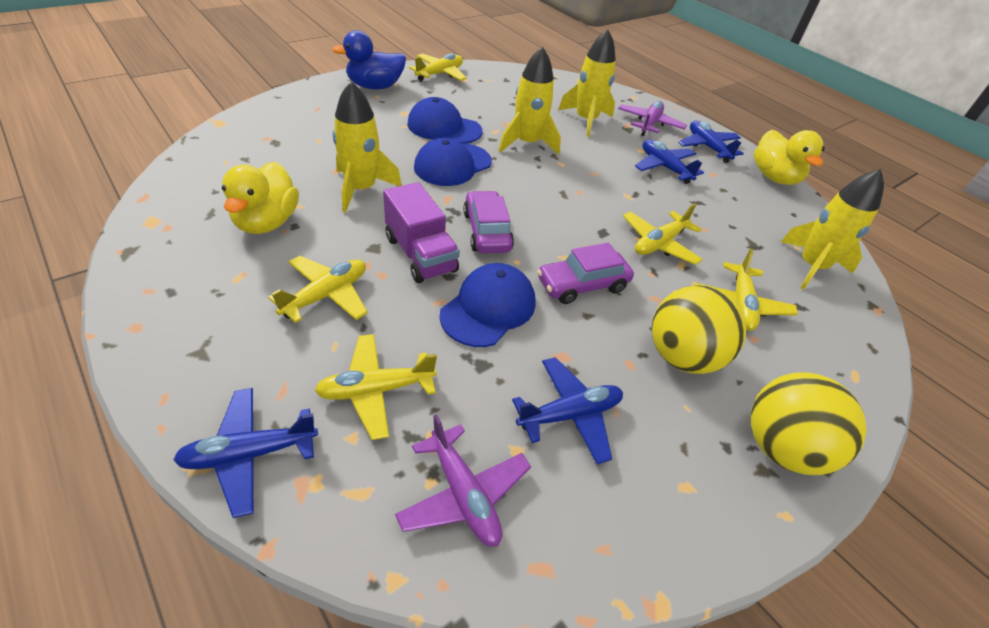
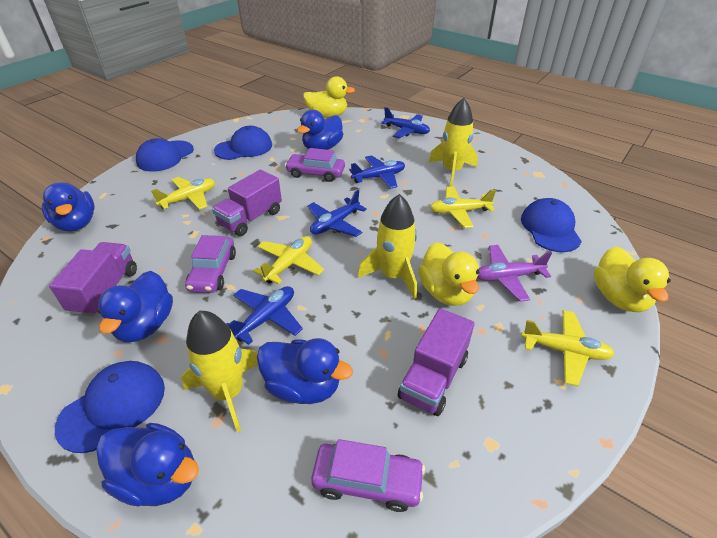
blue cap: [407,97,483,144] [414,138,492,186] [439,263,536,347] = 3 -> [55,361,165,453] [136,138,194,172] [214,126,272,160] [521,198,582,252] = 4
blue duck: [332,30,406,89] = 1 -> [42,182,95,232] [96,423,199,507] [97,271,173,342] [257,338,353,404] [297,110,343,150] = 5
purple car: [463,191,514,254] [537,243,634,304] = 2 -> [185,235,236,293] [285,148,345,182] [311,439,425,512] = 3
purple plane: [395,414,531,547] [618,101,687,136] = 2 -> [477,245,552,302] = 1
purple truck: [383,182,460,283] = 1 -> [49,242,137,317] [212,170,282,236] [398,308,475,416] = 3
yellow ball: [652,285,746,374] [751,372,867,475] = 2 -> none = 0
yellow duck: [222,162,299,234] [754,129,825,185] = 2 -> [303,76,355,118] [418,242,480,306] [594,246,671,312] = 3
yellow plane: [268,256,368,323] [314,334,437,440] [409,54,467,81] [623,203,703,265] [695,249,798,331] = 5 -> [151,177,215,210] [253,236,324,284] [430,186,496,228] [521,310,614,386] = 4
yellow rocket: [333,81,402,212] [499,47,561,155] [558,29,616,137] [781,169,884,290] = 4 -> [181,311,258,432] [357,194,417,299] [429,98,478,186] = 3

